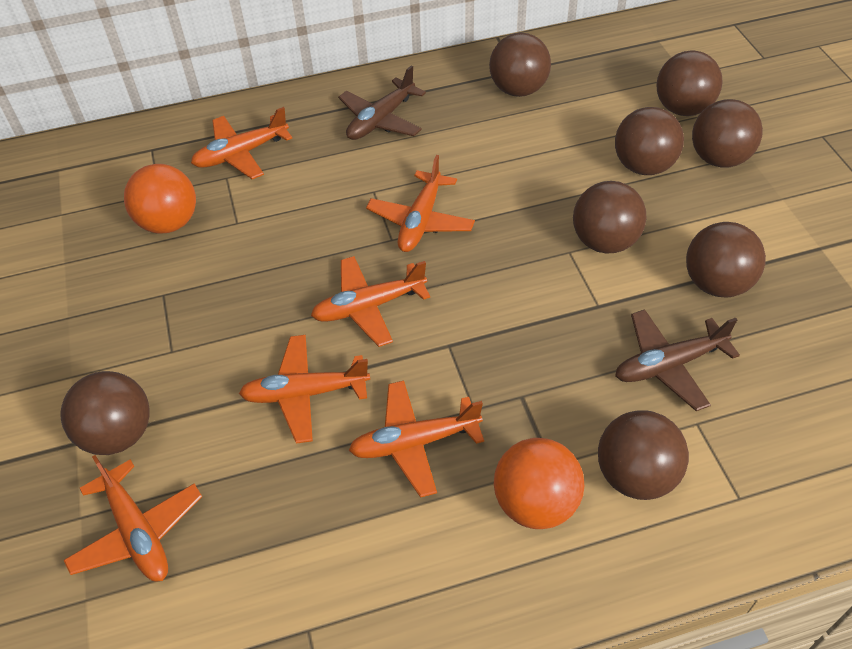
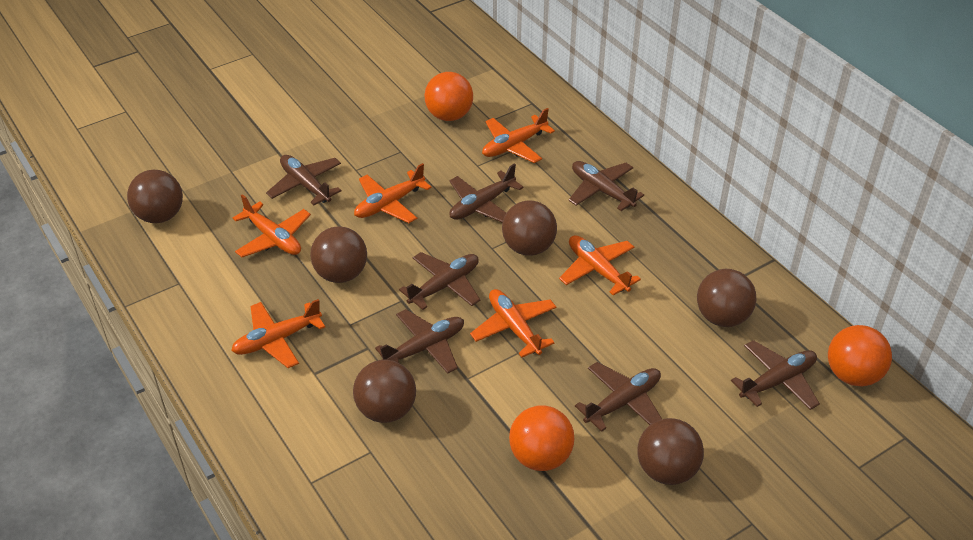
brown ball: [61,371,150,455] [489,33,551,97] [573,181,646,254] [598,410,689,500] [615,107,684,175] [656,50,723,116] [686,222,766,297] [692,99,763,168] = 8 -> [127,170,183,223] [310,226,367,283] [353,360,416,423] [502,200,557,256] [638,418,704,485] [697,269,756,327] = 6
brown plane: [338,65,426,140] [615,309,740,411] = 2 -> [266,155,342,206] [375,309,464,374] [399,252,480,310] [449,163,524,223] [569,161,644,211] [575,362,662,432] [731,340,820,410] = 7
orange ball: [124,164,196,234] [494,438,584,529] = 2 -> [425,72,473,121] [509,405,574,471] [828,325,892,387] = 3

